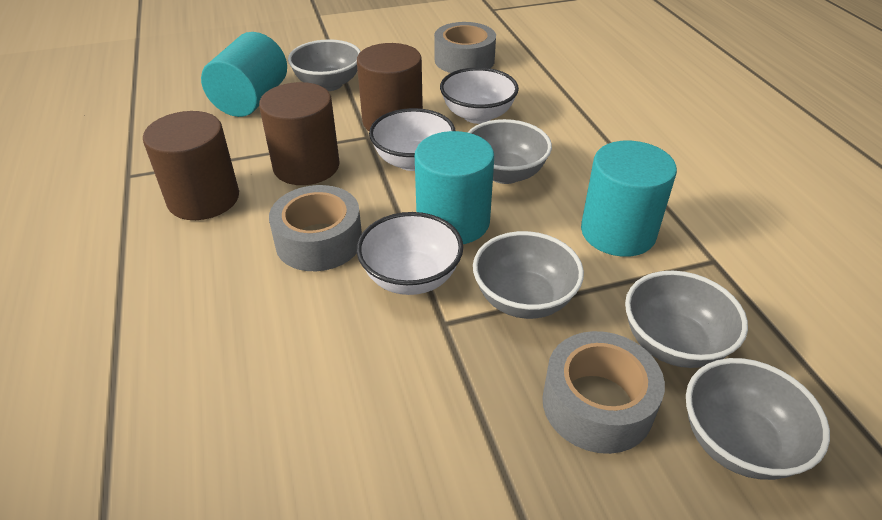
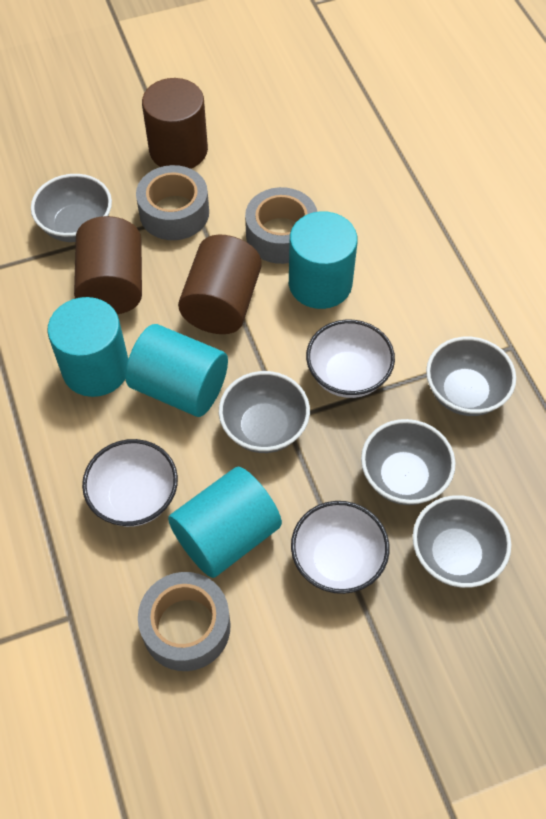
turquoise cylinder: [201,32,287,117] [415,131,494,244] [581,141,677,257] = 3 -> [47,297,128,397] [125,324,228,417] [168,467,282,578] [289,211,358,309] = 4

